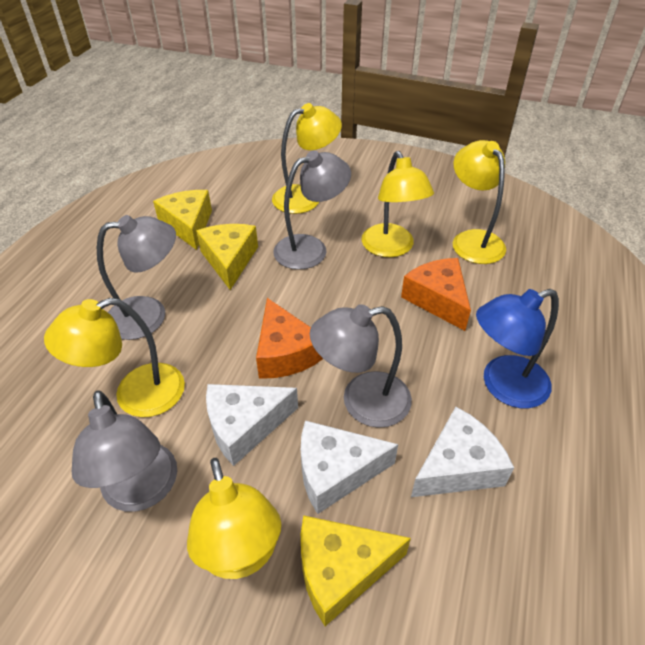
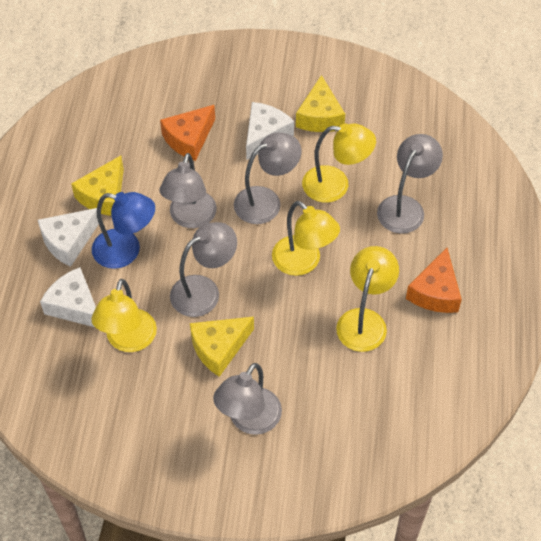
grey lamp: [72,390,177,512] [97,215,176,340] [273,150,351,270] [310,304,412,428] = 4 -> [160,153,217,228] [170,222,237,317] [213,363,282,435] [234,133,301,224] [377,134,443,234] = 5
yellow lamp: [44,298,185,417] [187,458,282,579] [272,103,342,214] [362,151,434,257] [453,140,506,264] = 5 -> [91,279,157,352] [272,201,340,276] [302,123,376,203] [336,246,399,352] = 4

